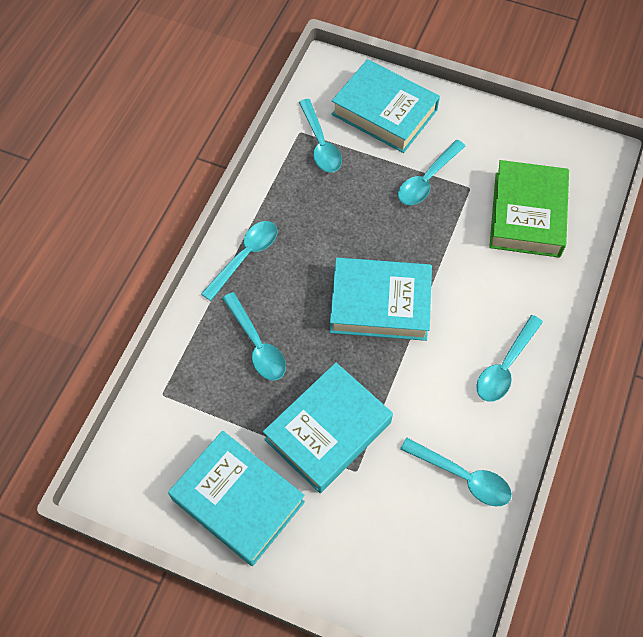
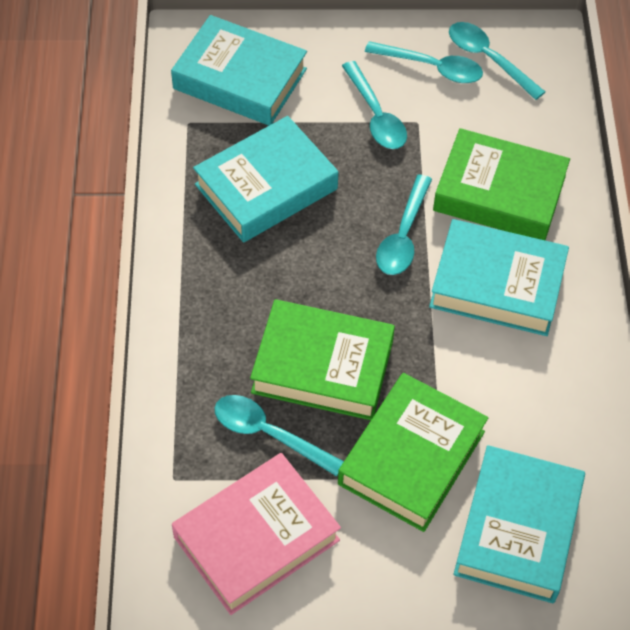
green book: [489,160,569,258] = 1 -> [250,300,395,420] [338,373,488,532] [433,128,570,240] = 3
pink book: none = 0 -> [172,453,341,615] = 1
turquoise spoon: [201,221,278,301] [222,292,286,381] [299,99,342,173] [398,140,465,205] [400,438,512,507] [476,315,543,402] = 6 -> [214,395,344,477] [342,61,407,149] [365,41,483,83] [376,174,432,275] [449,22,545,100] = 5

